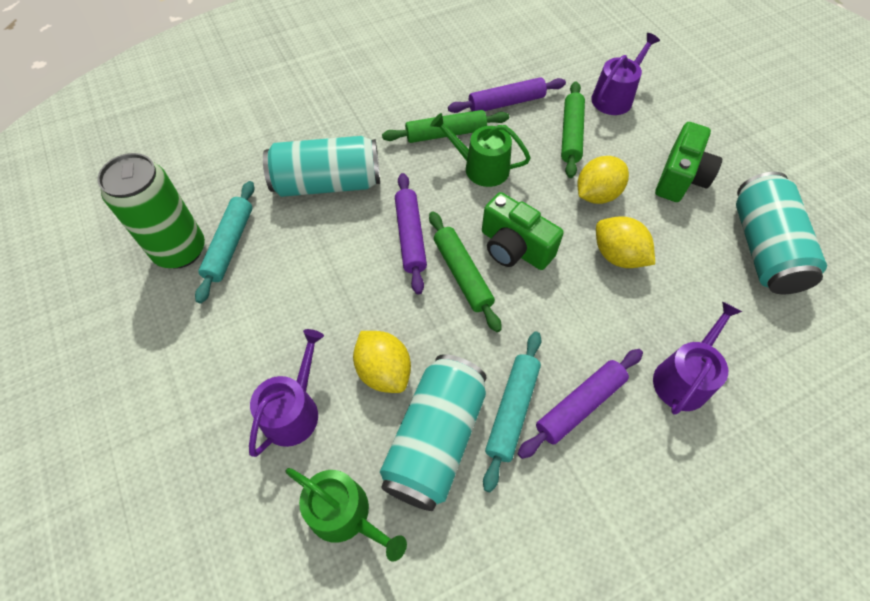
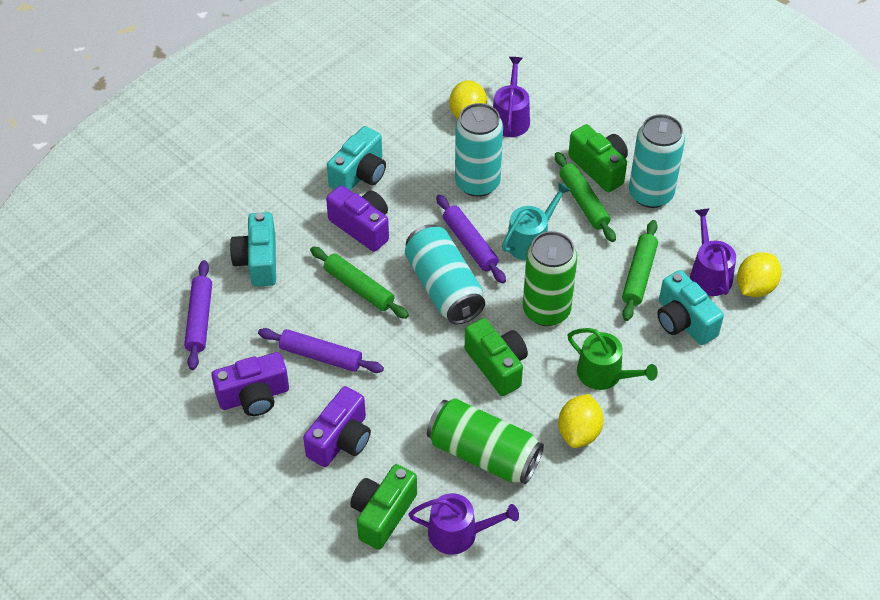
green camera: [482,192,564,270] [655,122,722,202] = 2 -> [350,464,417,550] [465,318,528,396] [568,124,628,192] = 3
green can: [97,153,205,269] = 1 -> [427,398,544,484] [523,231,577,326] = 2
green watering can: [286,468,407,562] [430,113,531,187] = 2 -> [568,328,658,390] = 1
purple camera: none = 0 -> [211,352,289,416] [303,386,371,467] [326,185,389,252] = 3
turquoise camera: none = 0 -> [230,212,276,287] [327,126,386,191] [657,270,724,345] = 3
turquoise rolling pin: [195,181,255,304] [483,332,542,492] = 2 -> none = 0
turquoise watering can: none = 0 -> [502,182,571,261] = 1

